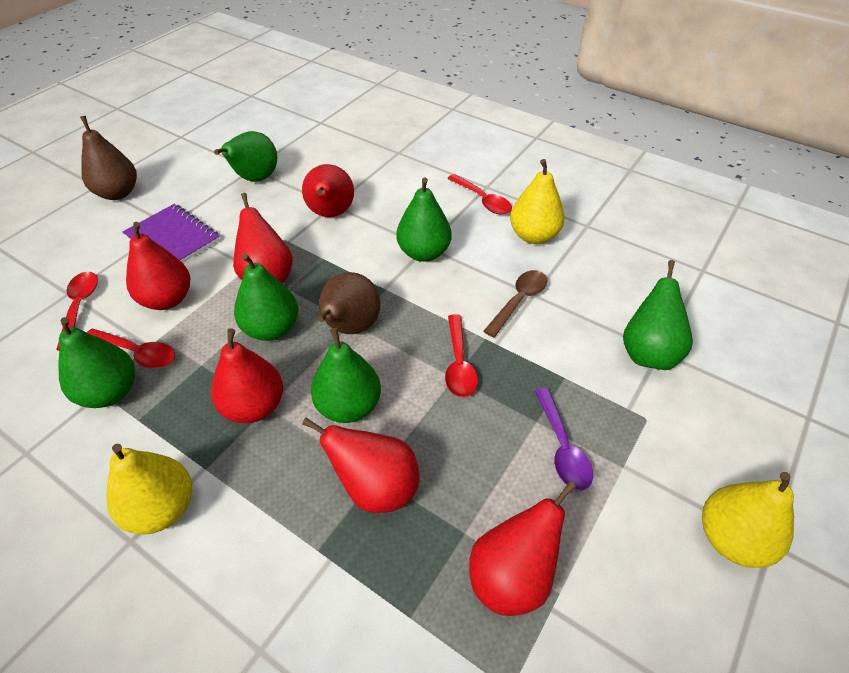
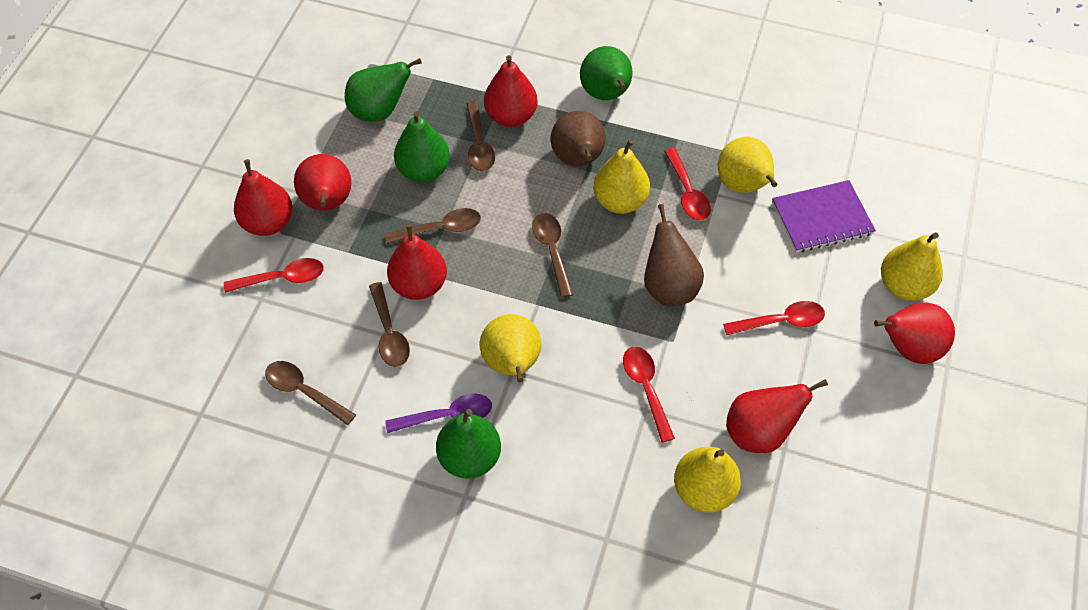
brown spoon: [484,270,547,337] = 1 -> [265,361,356,425] [369,282,410,367] [385,208,481,244] [467,101,495,171] [532,213,574,298] = 5
green pear: [58,317,135,408] [214,131,277,182] [234,254,298,341] [311,328,381,423] [396,177,452,262] [623,260,693,370] = 6 -> [345,58,422,122] [394,111,450,182] [436,409,501,479] [580,46,632,100] = 4
yellow pear: [106,444,192,534] [510,159,565,244] [702,472,794,568] = 3 -> [479,314,541,382] [593,139,650,214] [674,447,741,512] [718,137,777,193] [881,232,943,301] = 5

